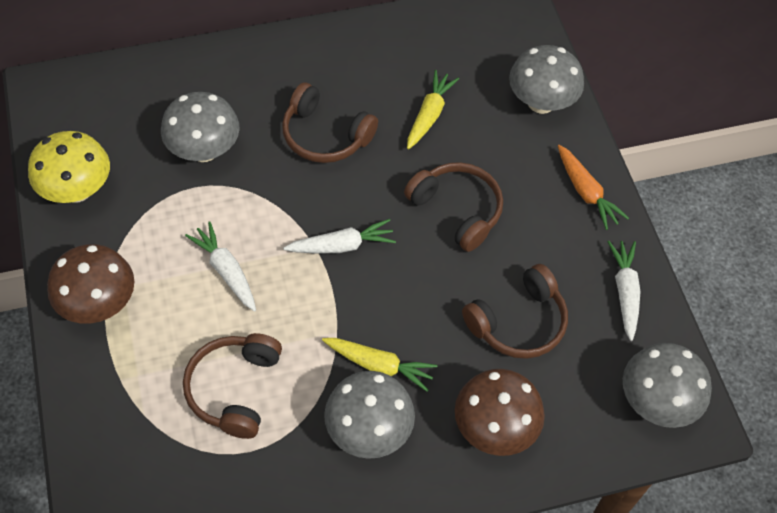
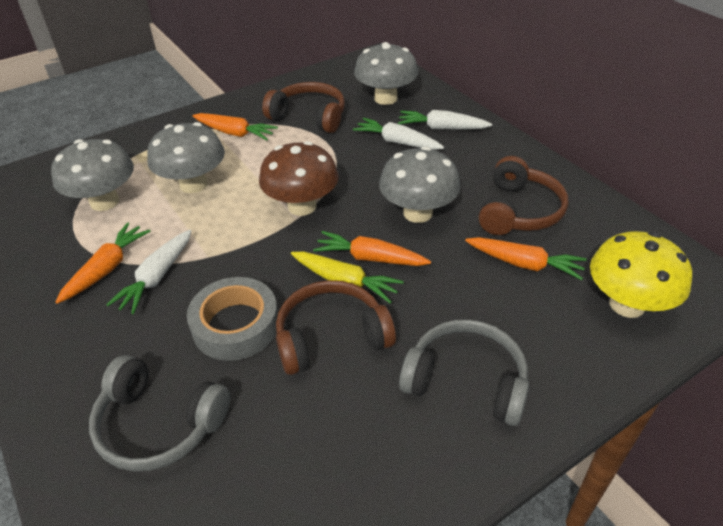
brown headphones: [183,333,282,439] [282,82,378,163] [404,162,503,252] [462,264,568,359] = 4 -> [262,82,345,133] [276,280,396,375] [479,156,568,235] = 3
brown mushroom: [47,244,134,324] [455,369,545,456] = 2 -> [259,141,339,216] = 1
grey headphones: none = 0 -> [89,355,230,472] [399,319,529,426] = 2
grey tape: none = 0 -> [187,277,278,361] = 1
orange carrot: [558,145,629,230] = 1 -> [55,223,151,304] [193,113,278,140] [313,231,431,266] [465,237,587,280] = 4
yellow carrot: [322,338,437,392] [407,70,459,149] = 2 -> [291,252,404,303] = 1

